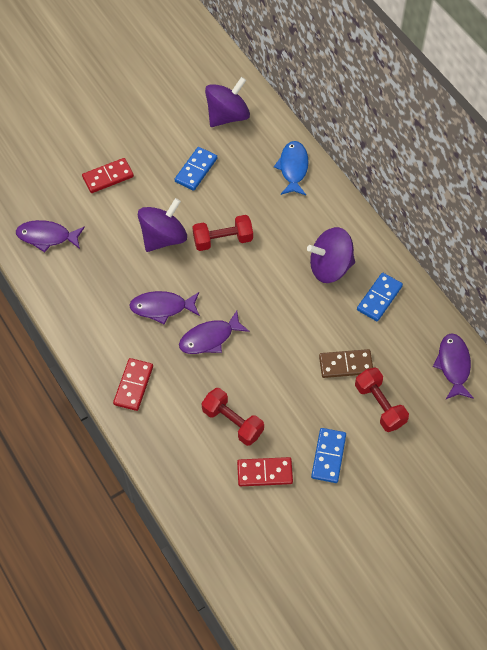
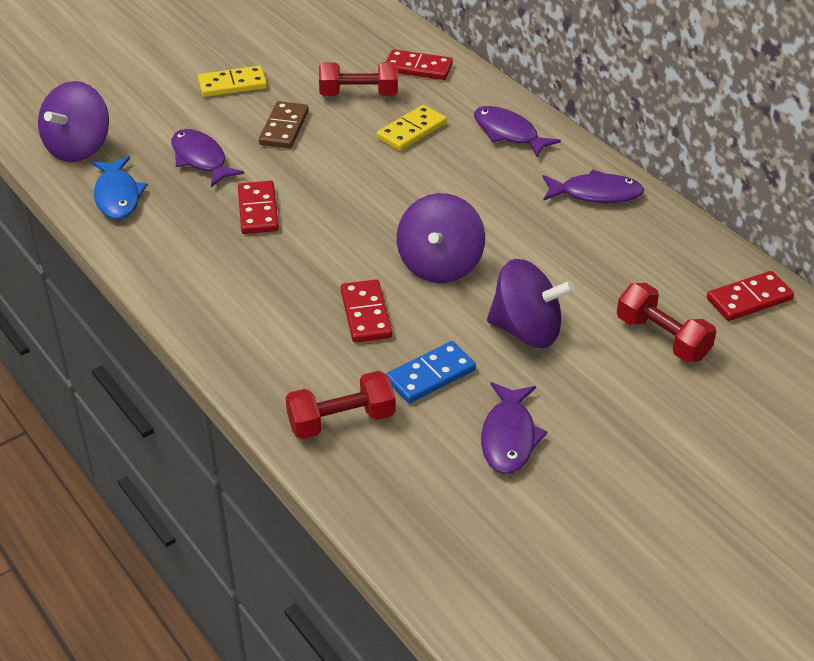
blue domino: [175,147,217,191] [311,428,346,483] [357,273,403,321] = 3 -> [386,341,476,403] = 1
red domino: [82,158,134,193] [113,358,153,411] [237,457,293,486] = 3 -> [238,181,279,234] [341,279,392,343] [386,49,453,80] [707,271,794,321] = 4
yellow domino: none = 0 -> [198,66,267,97] [377,105,447,151] = 2

